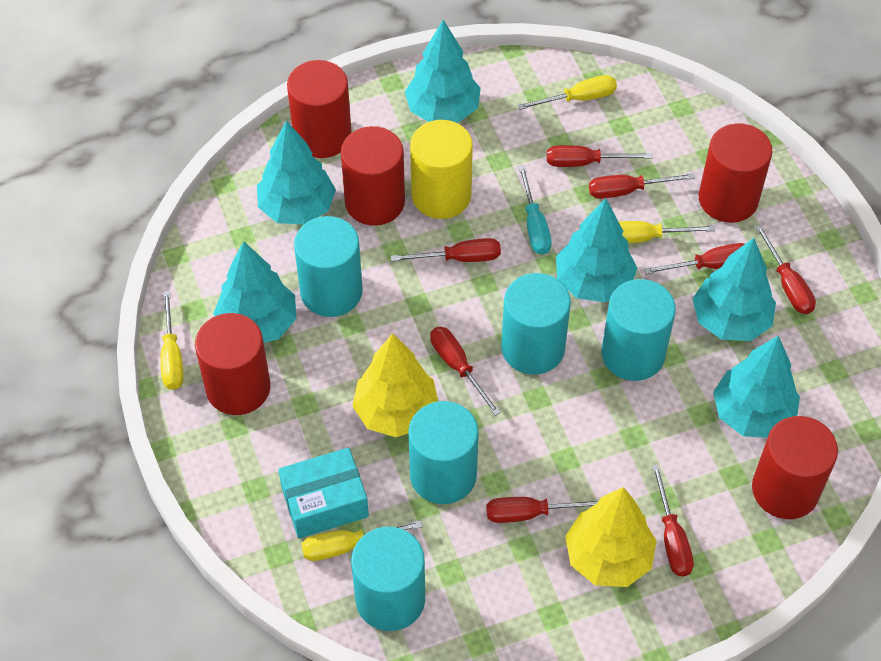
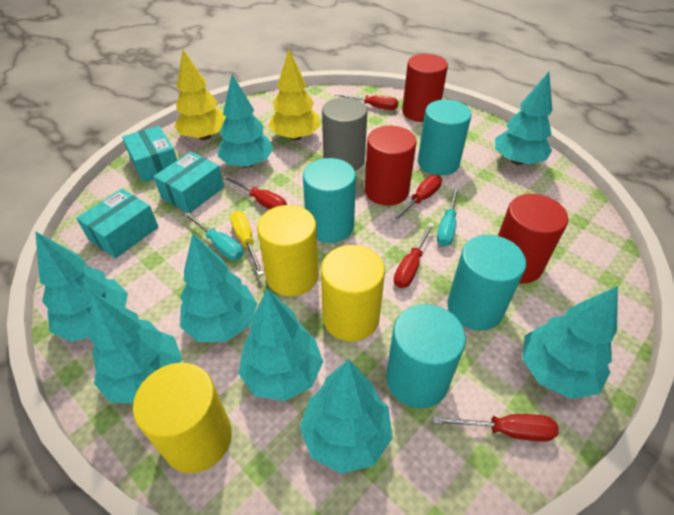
grey cylinder: none = 0 -> [322,97,367,171] = 1
red cylinder: [195,313,271,415] [287,60,352,158] [341,126,405,226] [699,123,772,223] [752,416,838,519] = 5 -> [365,126,416,206] [402,54,448,122] [498,194,568,284] = 3
red screwdriver: [391,238,501,262] [430,327,501,416] [486,497,600,523] [547,145,652,167] [589,173,695,199] [644,243,744,274] [652,465,694,577] [755,225,816,314] = 8 -> [223,175,287,210] [335,93,398,110] [391,174,442,222] [394,223,434,288] [433,414,559,442] = 5
turquoise box: [278,448,369,538] = 1 -> [76,189,158,258] [122,126,177,182] [153,152,224,214] = 3
turquoise cylinder: [294,216,363,317] [351,527,425,631] [408,401,479,504] [501,273,571,375] [601,279,676,381] = 5 -> [303,158,356,243] [386,304,466,408] [418,100,472,176] [448,235,526,330] = 4
turquoise screwdriver: [518,165,552,255] = 1 -> [183,212,243,260] [437,186,459,246] = 2
turquoise tree: [213,241,297,343] [257,120,336,225] [405,20,481,123] [556,198,637,302] [692,238,776,341] [713,336,800,438] = 6 -> [35,231,128,342] [90,292,182,403] [180,234,257,342] [217,74,274,168] [239,289,323,401] [299,359,393,474] [495,72,552,165] [522,286,618,399] = 8
yellow cylinder: [410,120,473,219] = 1 -> [133,363,232,473] [257,205,319,296] [321,245,385,342] = 3
yellow screwdriver: [160,291,184,390] [301,520,423,561] [518,75,617,110] [619,221,715,243] = 4 -> [230,211,264,276] = 1

